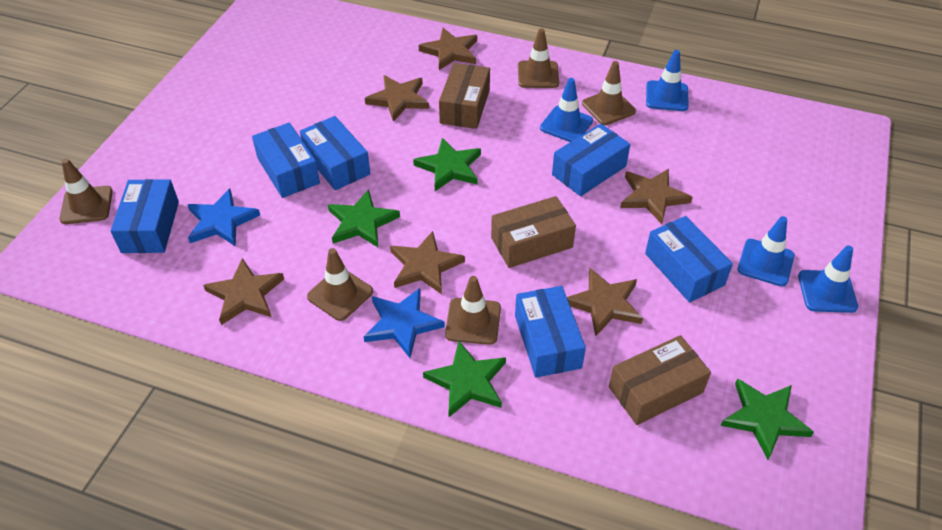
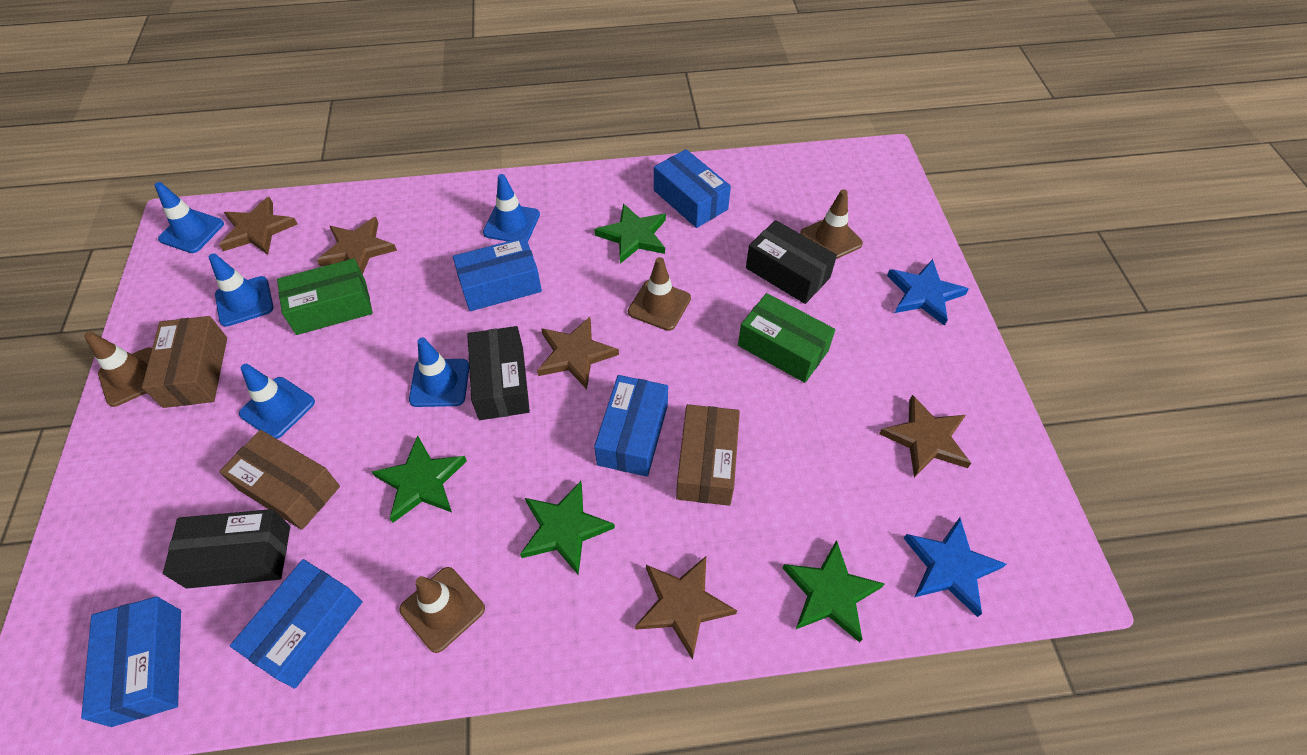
black box: none = 0 -> [163,509,290,588] [467,326,530,420] [746,220,837,304] = 3
blue box: [110,179,179,253] [252,122,320,198] [300,116,370,190] [515,286,586,378] [552,124,630,196] [645,216,733,303] = 6 -> [81,597,181,727] [230,559,363,689] [453,237,542,311] [594,375,668,477] [654,149,731,228] = 5
blue traffic cone: [540,78,593,142] [646,50,689,111] [738,216,794,286] [798,245,858,313] = 4 -> [154,182,224,253] [209,253,273,327] [239,364,315,439] [409,338,469,407] [483,174,540,242] = 5
brown star: [203,258,284,325] [365,75,429,122] [390,231,465,294] [419,28,477,70] [567,268,643,337] [620,169,693,224] = 6 -> [219,197,298,255] [317,217,397,274] [537,317,619,389] [635,556,737,660] [879,395,971,477] = 5
brown traffic cone: [59,159,113,224] [307,248,373,321] [445,276,501,345] [518,29,559,88] [582,61,636,125] = 5 -> [84,331,152,407] [399,567,485,653] [628,257,691,331] [800,189,863,259] = 4
green box: none = 0 -> [277,258,373,335] [738,293,835,383] = 2

